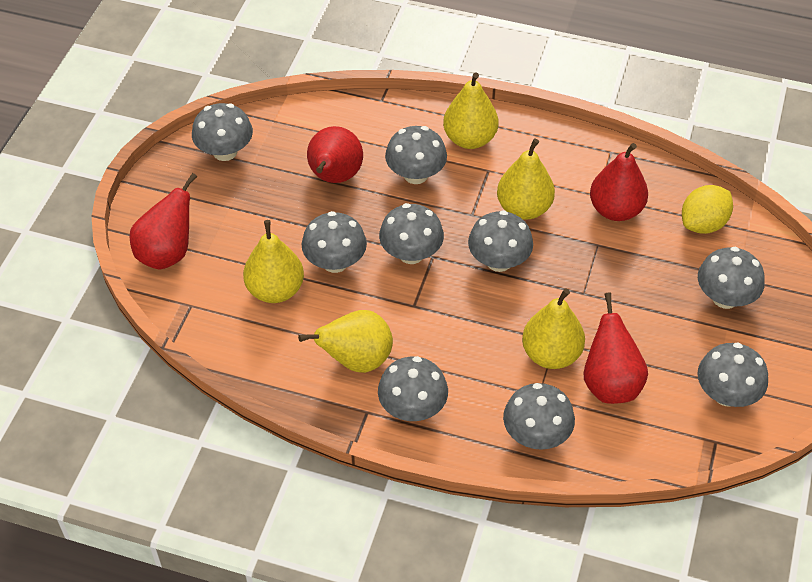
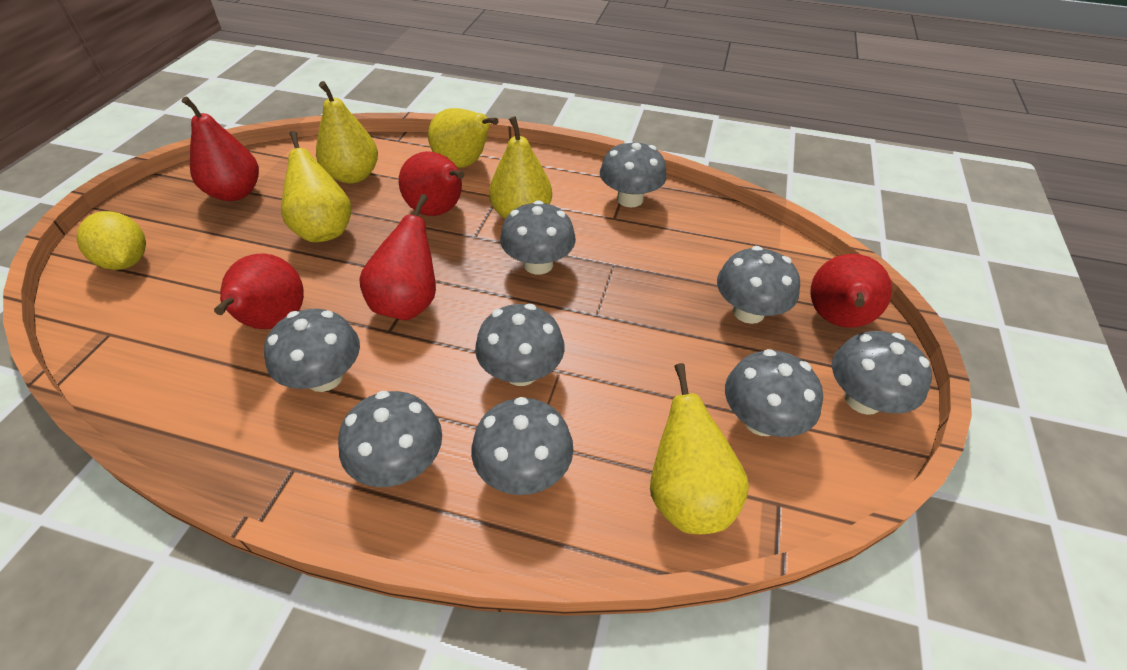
red pear: [130,173,197,270] [307,126,363,183] [584,293,648,404] [590,143,648,221] = 4 -> [182,97,259,201] [214,254,304,329] [359,194,436,320] [399,151,464,216] [810,254,892,328] = 5

